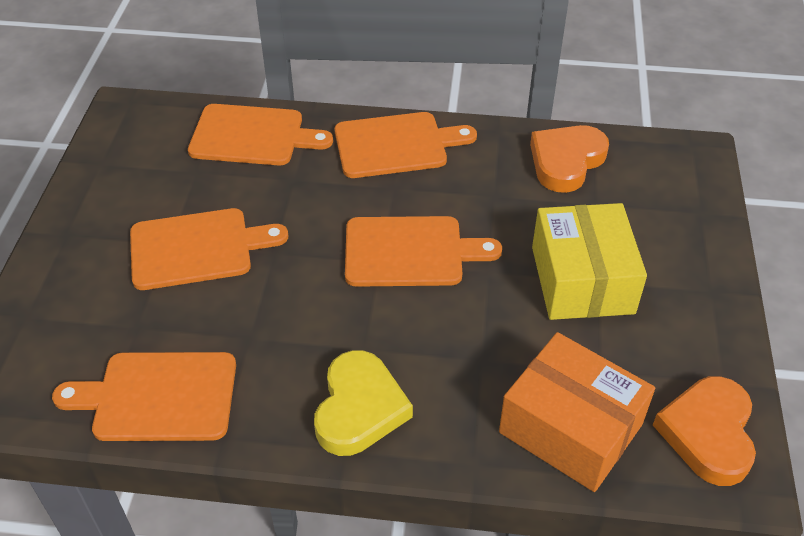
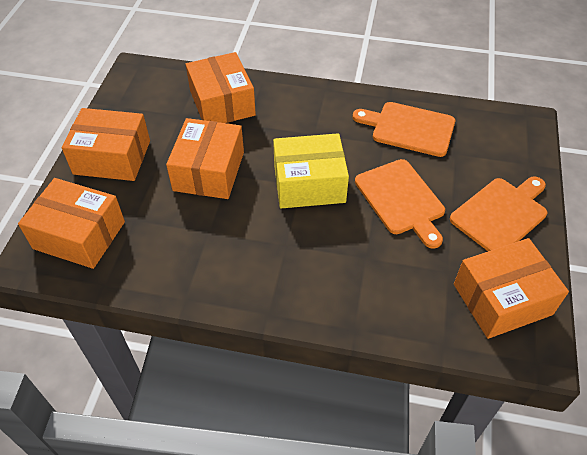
orange box: [499,332,655,492] = 1 -> [18,178,125,269] [62,108,150,181] [166,118,244,199] [186,52,256,123] [454,238,569,339] = 5
orange cutting board: [52,352,236,441] [130,208,288,290] [188,104,333,166] [335,112,477,178] [345,216,502,287] = 5 -> [352,102,455,157] [355,159,445,249] [450,176,547,251] = 3
orange heart: [530,125,609,193] [653,376,756,486] = 2 -> none = 0
yellow heart: [314,350,413,456] = 1 -> none = 0

